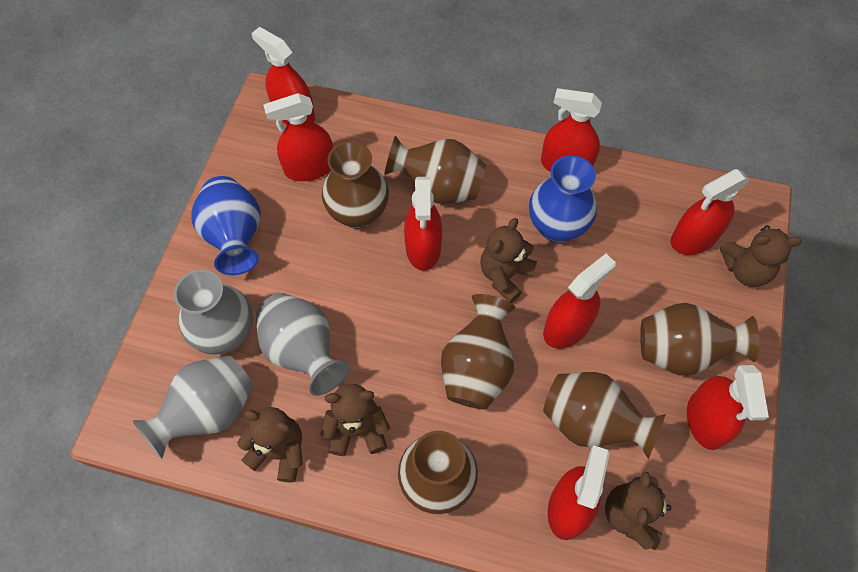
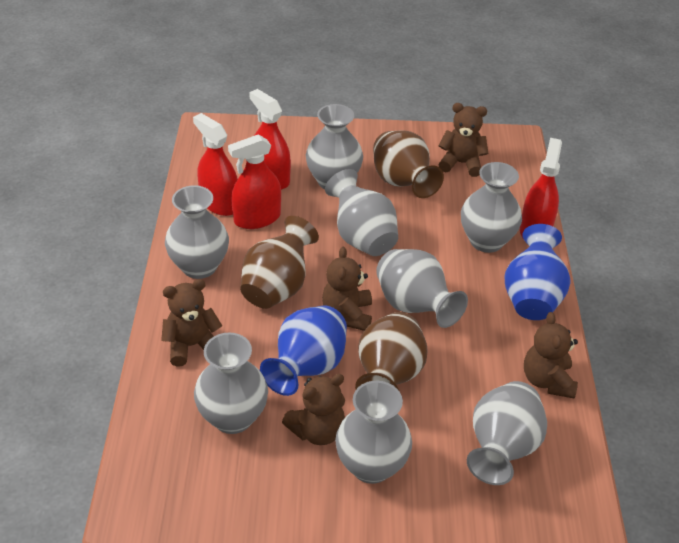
brown vase: [322,141,389,229] [384,135,486,204] [398,431,478,514] [441,294,515,409] [543,372,666,460] [640,303,759,376] = 6 -> [240,216,319,309] [355,312,428,390] [373,130,444,198] = 3
grey vase: [132,356,253,459] [174,270,253,355] [256,293,349,396] = 3 -> [165,185,229,279] [194,333,268,434] [306,104,363,189] [325,169,398,256] [335,381,412,484] [376,249,468,328] [461,162,522,253] [467,381,547,485] = 8
red spray bottle: [251,27,315,125] [263,93,333,181] [404,177,442,271] [541,88,602,172] [543,254,616,349] [548,445,610,540] [671,169,750,255] [687,365,769,450] = 8 -> [193,113,238,216] [228,134,281,229] [249,89,291,190] [520,138,562,238] = 4

